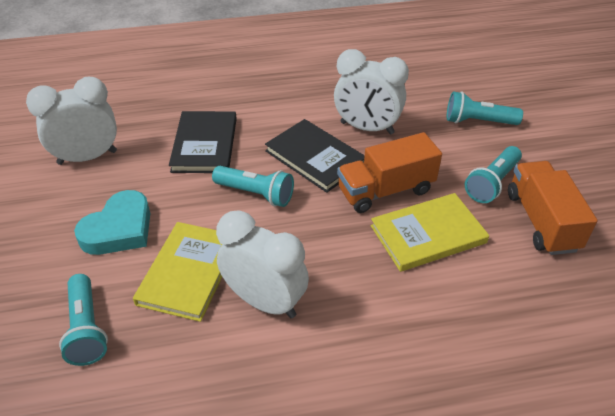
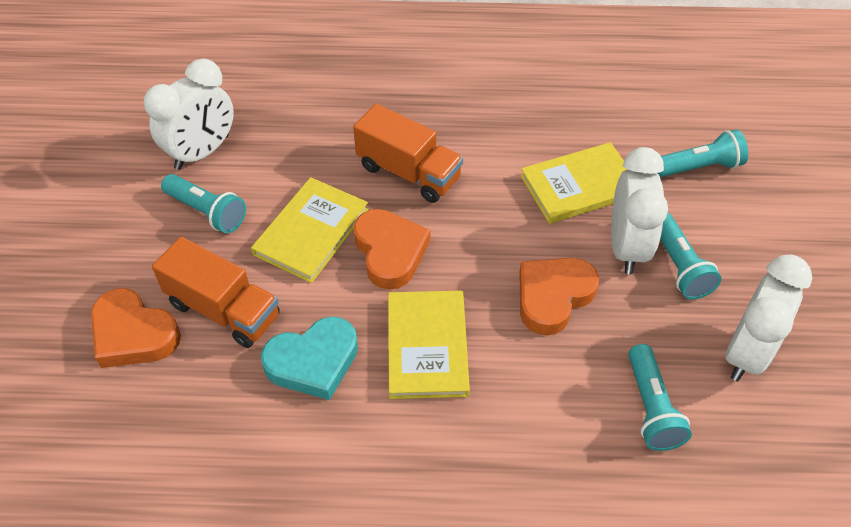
black book: [169,111,237,173] [265,119,365,193] = 2 -> none = 0
orange heart: none = 0 -> [91,288,181,368] [354,209,430,290] [519,258,599,335] = 3
yellow book: [133,222,223,322] [370,193,489,272] = 2 -> [251,177,368,283] [388,291,470,399] [520,142,628,224] = 3

